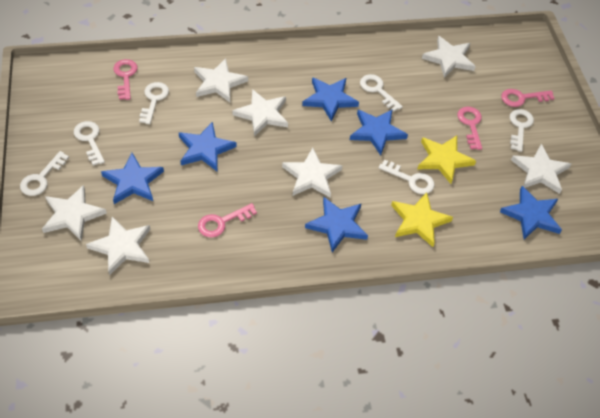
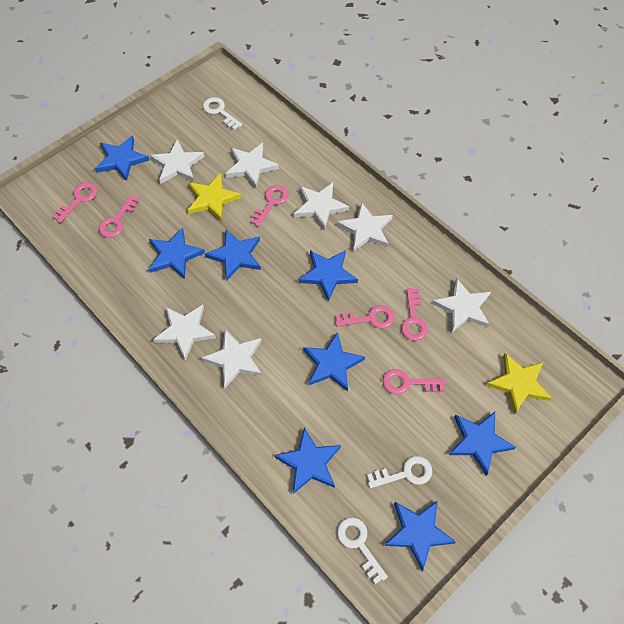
blue star: [101,153,164,204] [179,122,236,171] [302,77,359,122] [305,197,368,252] [350,109,408,155] [500,186,562,239] = 6 -> [95,135,150,181] [149,227,205,279] [205,229,261,281] [275,428,341,494] [299,250,358,301] [303,332,365,391] [384,501,456,571] [449,412,516,476] = 8
pink key: [113,59,138,100] [198,203,257,238] [457,107,482,150] [501,89,555,107] = 4 -> [52,183,97,223] [99,195,140,238] [250,185,289,227] [335,305,394,328] [383,369,445,394] [401,288,428,341] = 6
white key: [20,151,69,196] [74,121,105,166] [139,82,169,124] [360,74,403,112] [379,160,435,194] [510,109,534,152] = 6 -> [203,97,242,130] [337,517,388,584] [367,456,432,488] = 3

